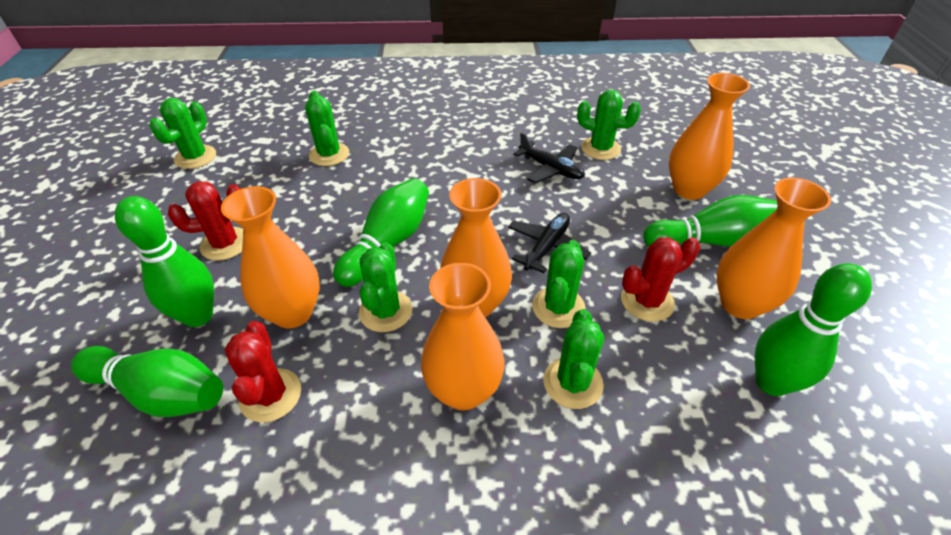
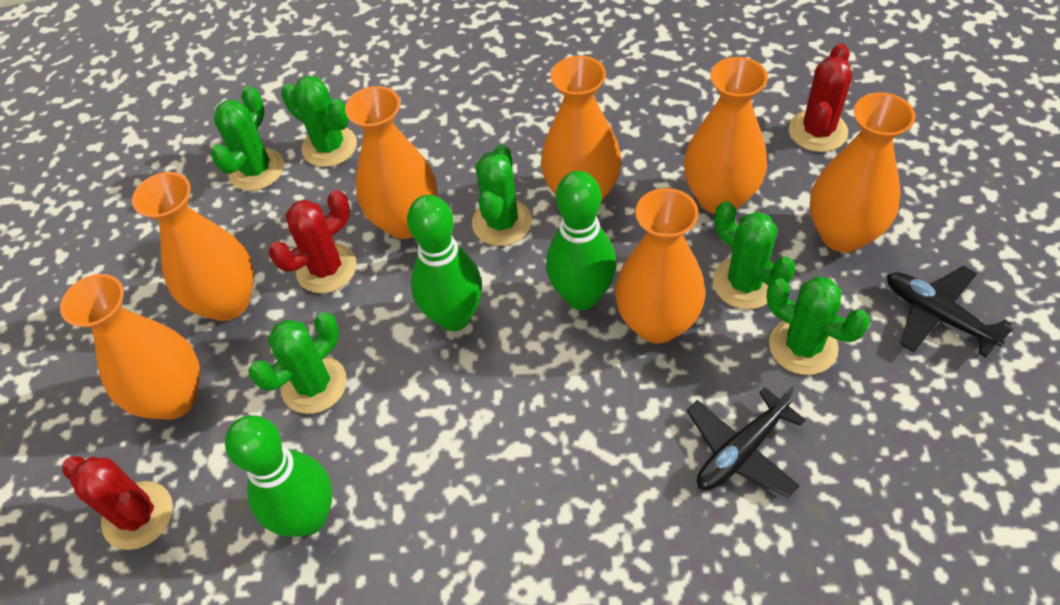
green bowling pin: [71,346,223,417] [115,196,214,327] [333,178,429,287] [643,195,777,247] [755,263,872,396] = 5 -> [225,415,333,537] [407,195,482,331] [546,171,616,310] = 3
orange vase: [221,186,320,328] [421,263,505,411] [440,178,512,317] [669,73,750,200] [716,178,831,319] = 5 -> [60,274,200,420] [132,172,254,321] [345,86,437,239] [541,56,622,202] [615,188,705,343] [684,57,768,214] [810,92,915,252] = 7

